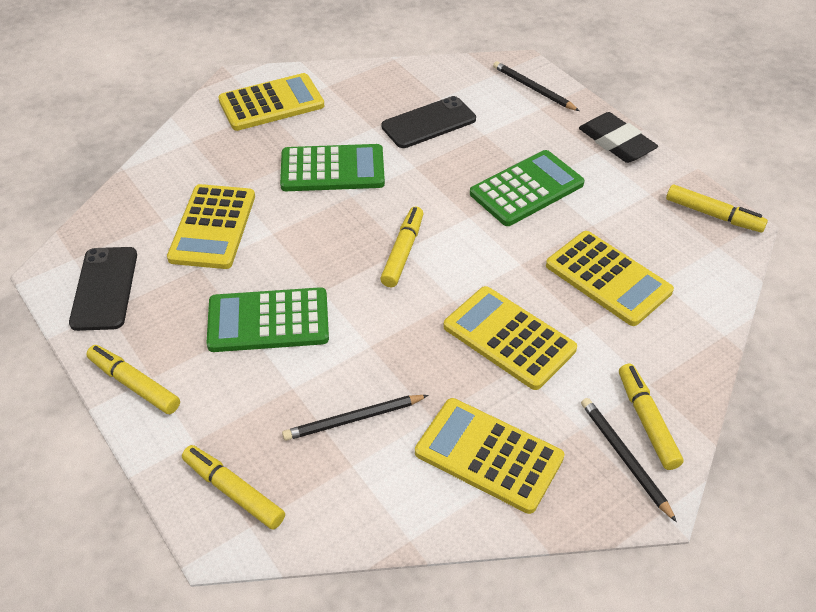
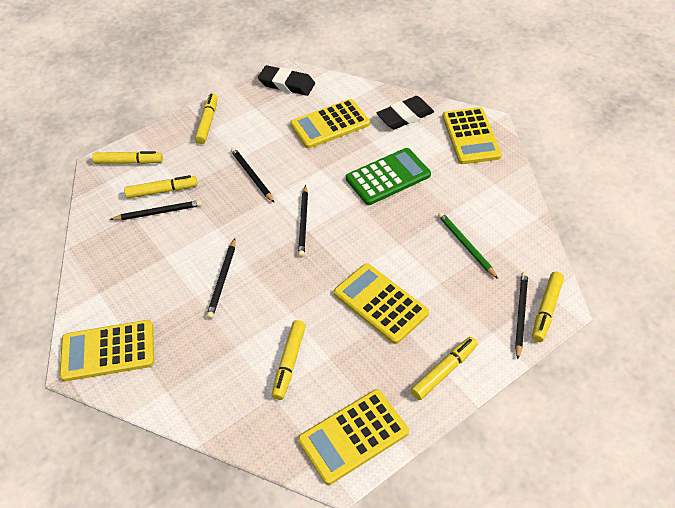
black eraser: [579,112,658,163] = 1 -> [258,65,315,96] [377,96,434,129] = 2
black pencil: [282,395,429,441] [493,61,579,111] [581,398,677,522] = 3 -> [109,200,202,220] [206,238,235,319] [231,148,274,203] [298,185,308,257] [515,272,528,359] = 5
black phone: [69,247,137,331] [382,96,476,148] = 2 -> none = 0
green calculator: [207,287,329,352] [280,144,385,191] [470,150,585,226] = 3 -> [346,148,431,205] = 1
green pencil: none = 0 -> [438,212,498,279] = 1
yellow marker: [86,345,180,414] [182,445,285,529] [380,207,423,287] [619,363,683,470] [666,184,768,233] = 5 -> [92,151,163,164] [124,175,198,199] [195,93,218,144] [272,320,306,400] [411,337,478,400] [532,272,564,342] = 6

